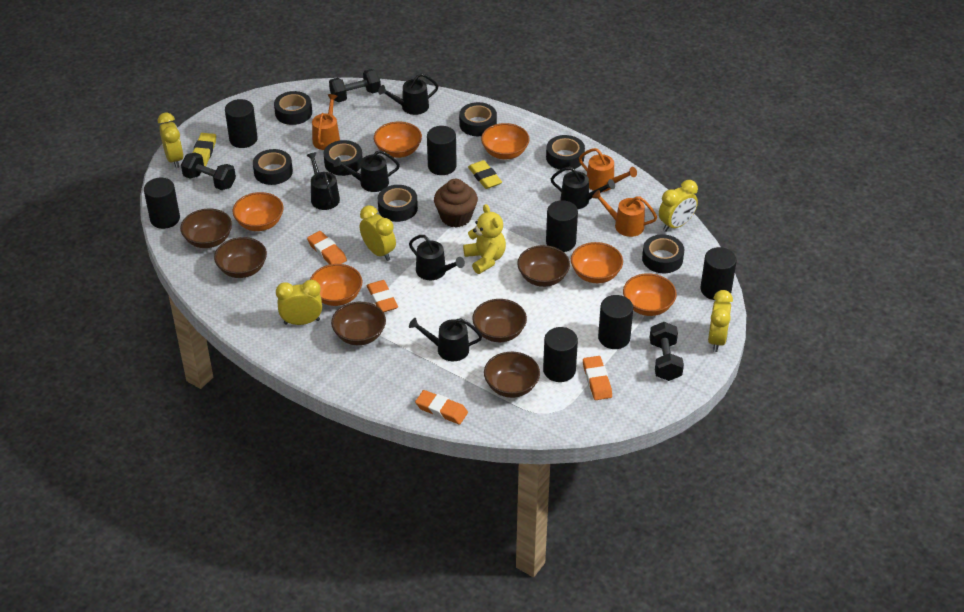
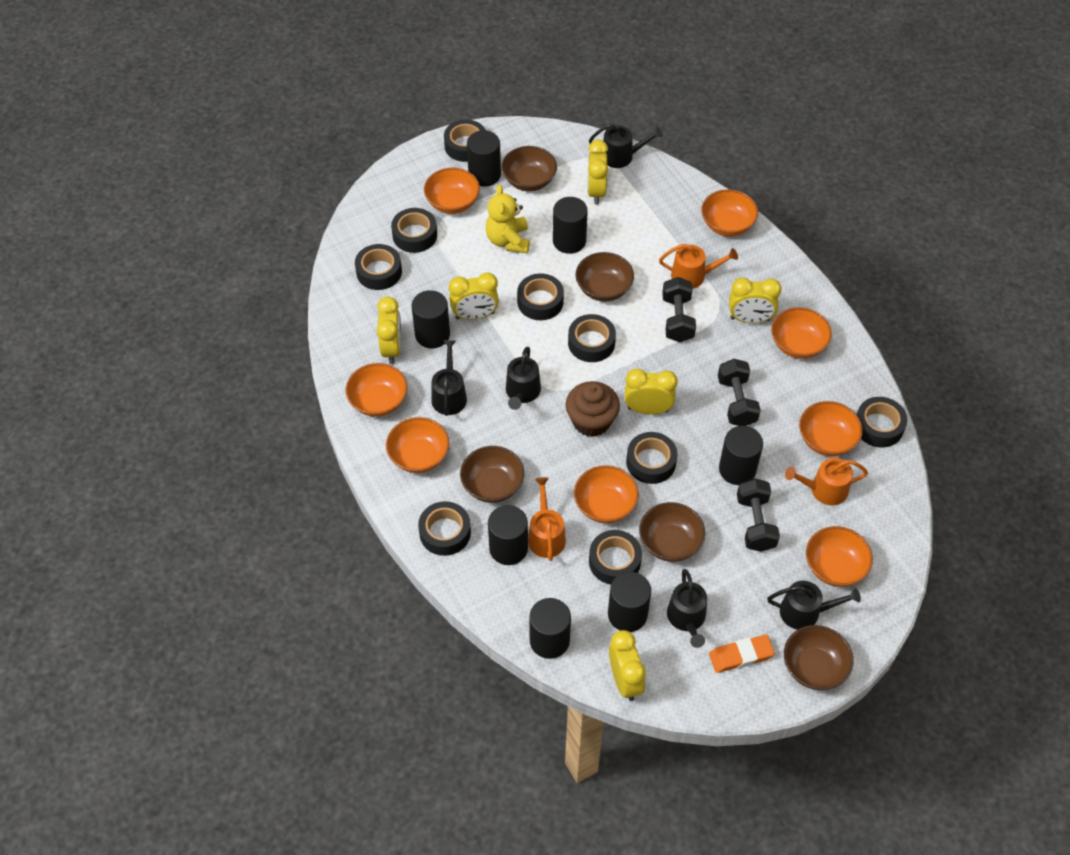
black tape: [253,149,293,185] [274,91,312,125] [324,140,363,176] [378,185,418,222] [459,102,497,136] [546,135,585,170] [642,234,684,273] = 7 -> [355,244,402,290] [391,208,437,253] [418,501,471,556] [444,120,486,162] [517,273,564,320] [568,314,616,362] [589,530,642,585] [626,432,678,484] [857,397,907,447] = 9
black watering can: [306,152,340,210] [333,150,400,192] [378,74,438,115] [409,235,465,280] [409,318,482,361] [551,166,615,209] = 6 -> [431,340,467,416] [506,347,541,410] [589,123,663,168] [667,569,707,648] [767,581,861,630] = 5
brown bowl: [180,209,232,248] [214,237,267,278] [331,302,386,345] [472,299,527,342] [484,352,540,398] [517,245,570,287] = 6 -> [460,446,524,503] [502,146,557,191] [575,252,634,302] [639,502,705,562] [784,625,854,690] = 5
orange bowl: [233,192,284,231] [310,264,362,306] [374,122,422,158] [481,123,529,159] [571,242,623,283] [623,273,677,316] = 6 -> [346,363,408,417] [386,417,449,473] [424,168,480,214] [574,465,639,523] [702,189,758,237] [771,307,832,359] [799,401,863,456] [806,526,873,587] = 8
orange eraser: [307,231,347,264] [367,280,398,312] [415,390,468,425] [583,356,612,400] = 4 -> [709,635,775,673] = 1
yellow clock: [158,113,184,168] [276,280,322,325] [360,205,396,261] [659,180,698,232] [708,290,733,352] = 5 -> [377,297,402,364] [449,272,499,320] [587,140,608,204] [609,630,646,701] [625,369,678,415] [729,278,782,323] = 6
yellow eraser: [193,133,216,167] [468,160,502,189] = 2 -> none = 0

